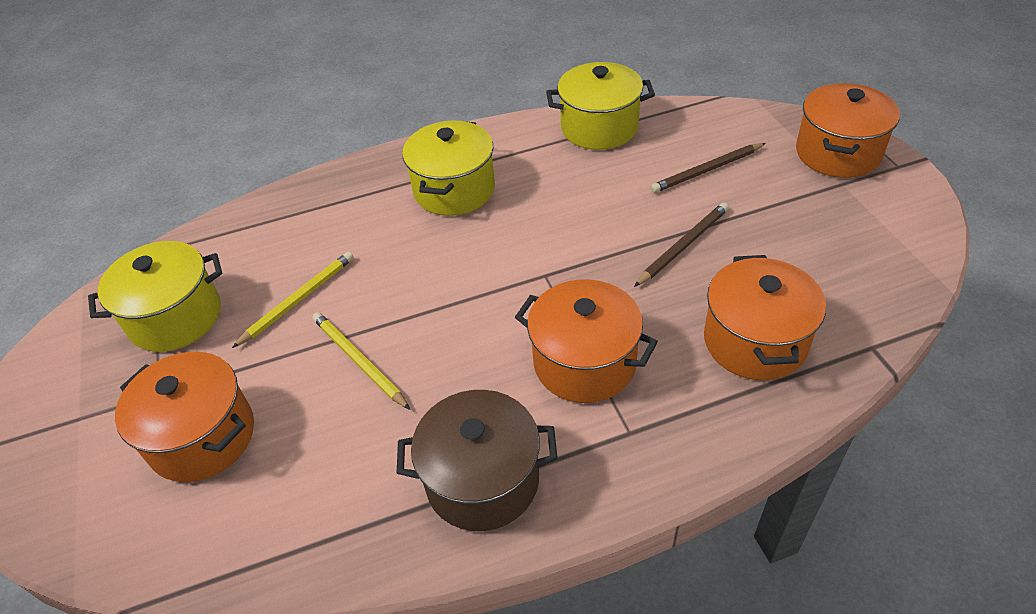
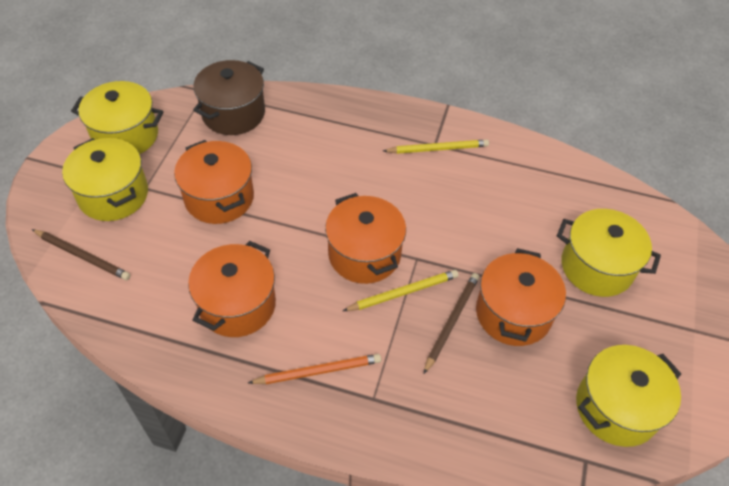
orange pencil: none = 0 -> [248,354,381,384] = 1
yellow pot: [88,241,223,352] [402,120,495,216] [546,62,655,150] = 3 -> [62,138,148,221] [71,81,164,154] [557,209,661,297] [576,345,681,447] = 4

